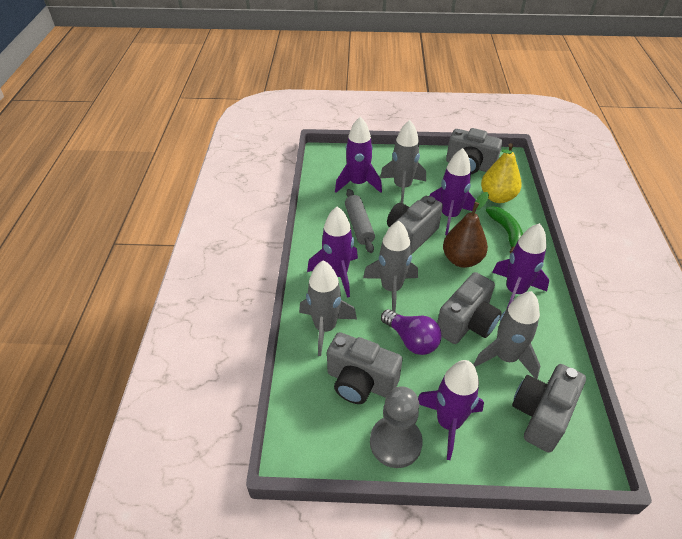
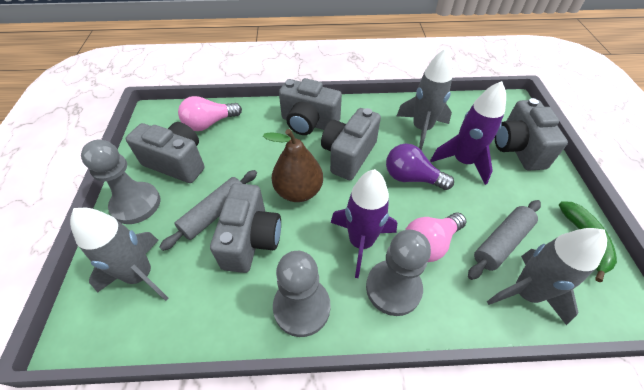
grey pawn: [370,386,423,468] = 1 -> [81,140,160,224] [273,251,330,337] [366,230,431,316] = 3
grey rocket: [299,261,357,356] [363,220,418,312] [380,120,426,203] [473,291,540,379] = 4 -> [70,208,168,301] [397,48,453,150] [487,228,607,325] = 3
grey rolling pin: [345,189,375,253] = 1 -> [159,170,257,251] [468,200,541,280] = 2
pink light bulb: none = 0 -> [178,96,242,131] [405,213,466,262] = 2
purple rocket: [307,207,358,298] [335,117,382,193] [418,360,484,460] [429,148,476,235] [492,223,549,310] = 5 -> [331,169,397,278] [430,81,506,185] = 2
yellow pear: [481,143,522,203] = 1 -> none = 0

